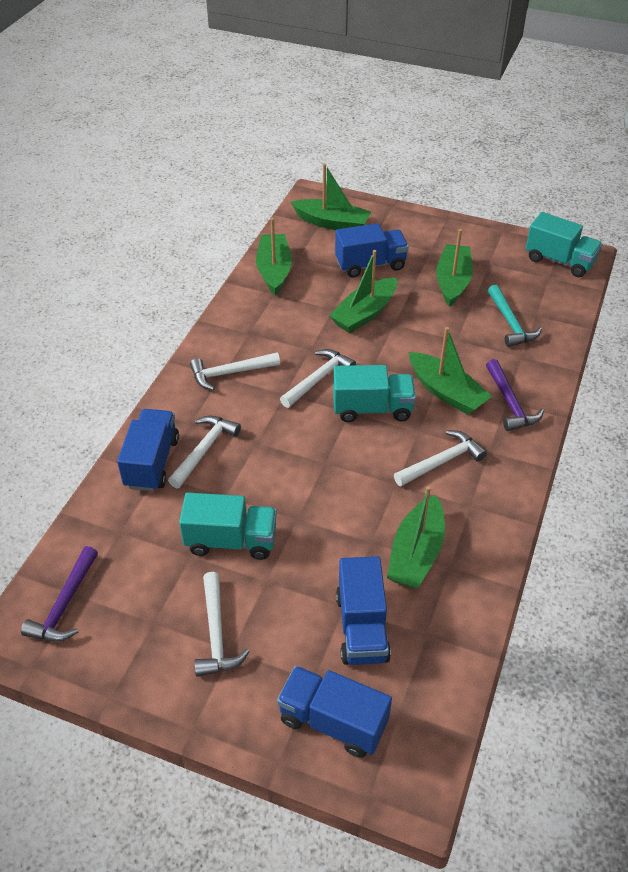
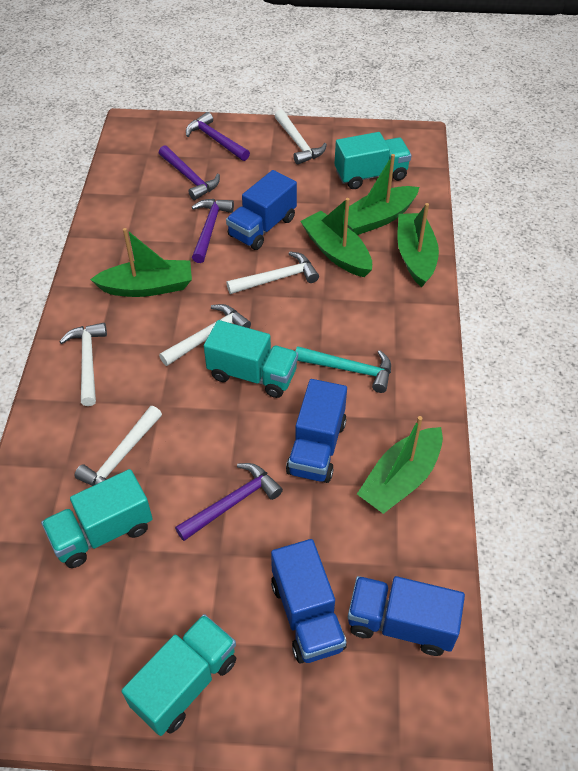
green boat: [256,218,292,295] [291,164,371,230] [329,250,397,333] [387,486,445,589] [409,327,492,415] [436,229,473,307] = 6 -> [90,228,192,297] [300,198,372,277] [348,154,419,235] [357,416,443,514] [397,203,439,287] = 5
purple hammer: [21,546,98,642] [486,359,544,431] = 2 -> [159,145,220,200] [175,463,283,541] [186,112,250,161] [192,199,234,263] = 4
turquoise truck: [179,493,277,560] [333,365,416,422] [525,212,602,277] = 3 -> [41,469,153,568] [121,614,236,736] [204,320,298,398] [335,132,411,189] = 4

